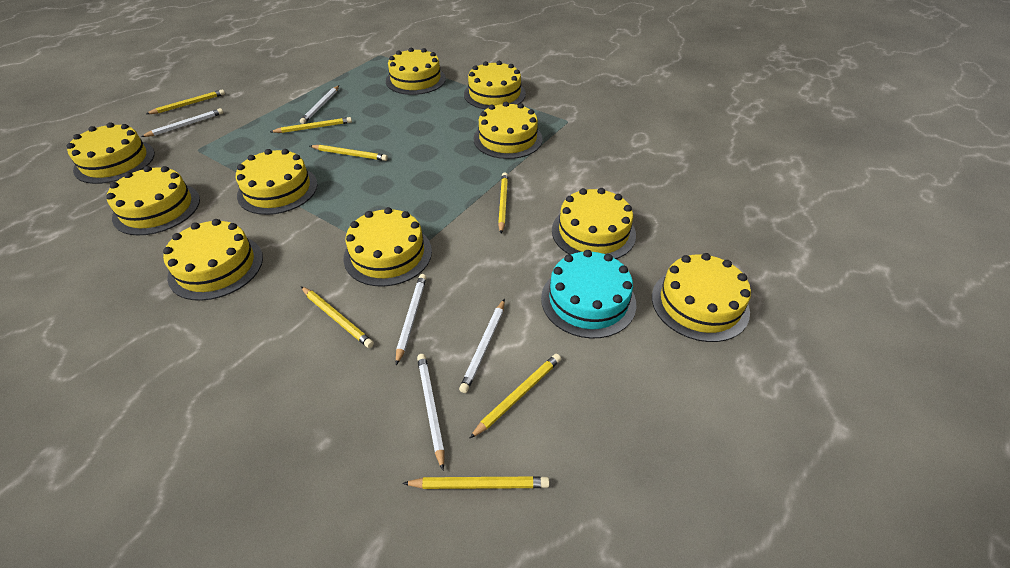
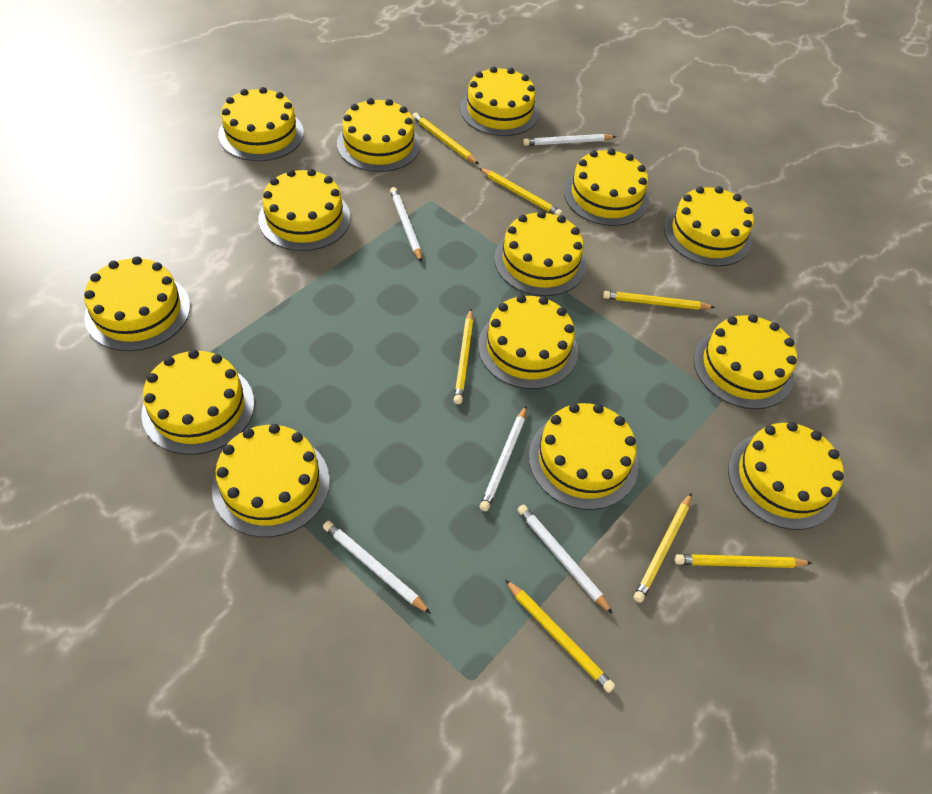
turquoise cake: [541,250,636,339] = 1 -> none = 0
yellow cake: [67,122,155,184] [106,166,200,235] [163,219,263,301] [236,149,317,215] [343,207,432,287] [386,48,446,95] [464,61,526,110] [474,102,543,159] [552,188,636,259] [652,253,751,342] = 10 -> [84,256,190,351] [141,349,254,455] [212,424,330,537] [218,87,304,161] [258,169,351,251] [337,98,421,172] [460,66,539,136] [478,295,578,389] [494,211,586,296] [529,403,638,510] [564,148,649,226] [664,186,754,266] [693,314,797,409] [728,422,844,530] = 14

